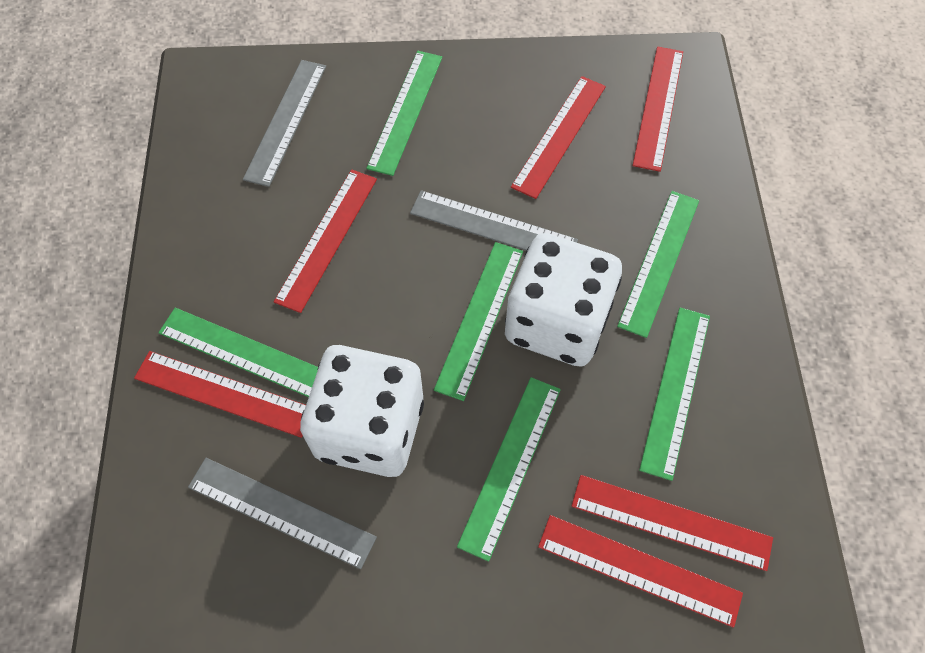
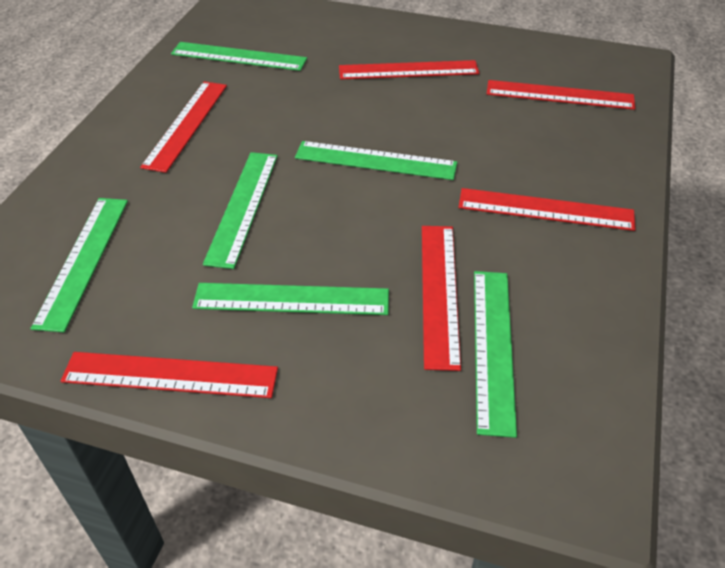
grey ruler: [188,458,377,569] [243,60,326,187] [410,190,578,250] = 3 -> none = 0
white dice: [300,345,424,477] [505,233,622,367] = 2 -> none = 0

